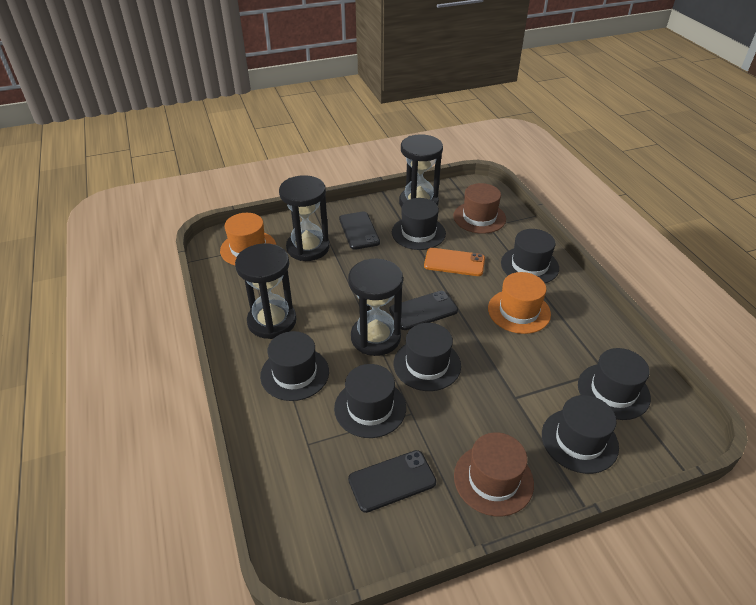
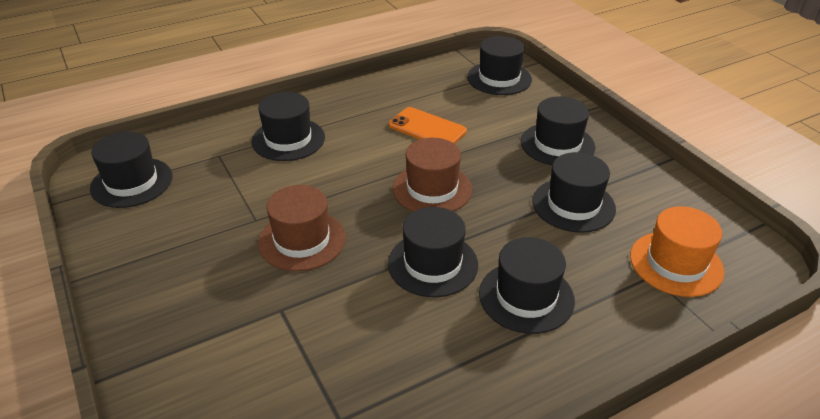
black hourglass: [235,243,297,339] [279,175,329,261] [348,259,403,356] [399,134,443,207] = 4 -> none = 0
black phone: [339,211,380,250] [348,450,436,513] [389,291,458,330] = 3 -> none = 0
orange hat: [220,213,276,265] [488,272,551,334] = 2 -> [630,206,724,297] = 1

